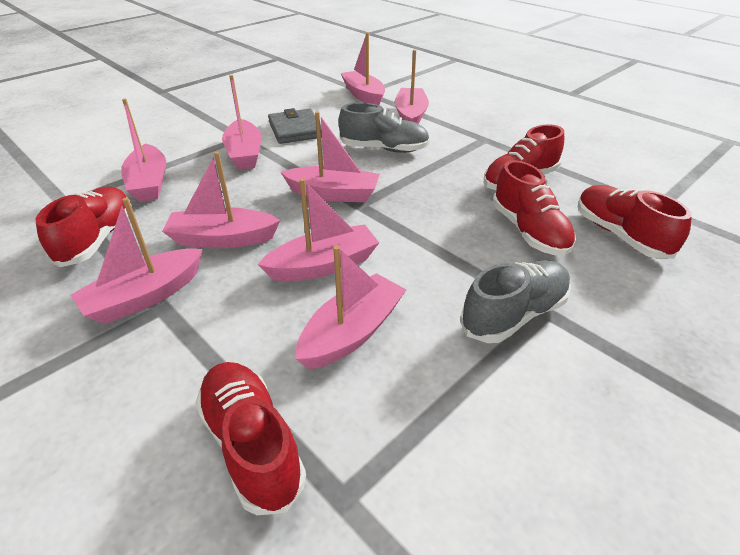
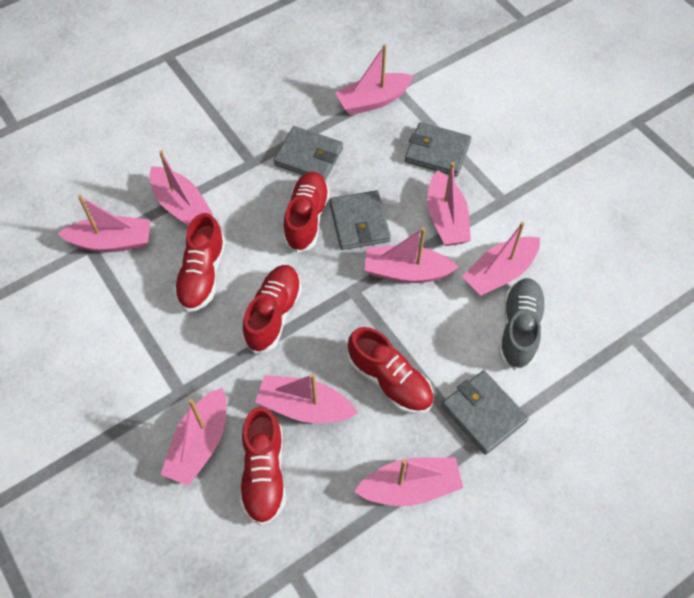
grey shoe: [339,103,430,153] [460,260,571,343] = 2 -> [499,278,546,370] = 1
grey wallet: [268,108,322,144] = 1 -> [274,126,343,181] [329,190,391,250] [405,122,471,177] [442,371,529,455] = 4

